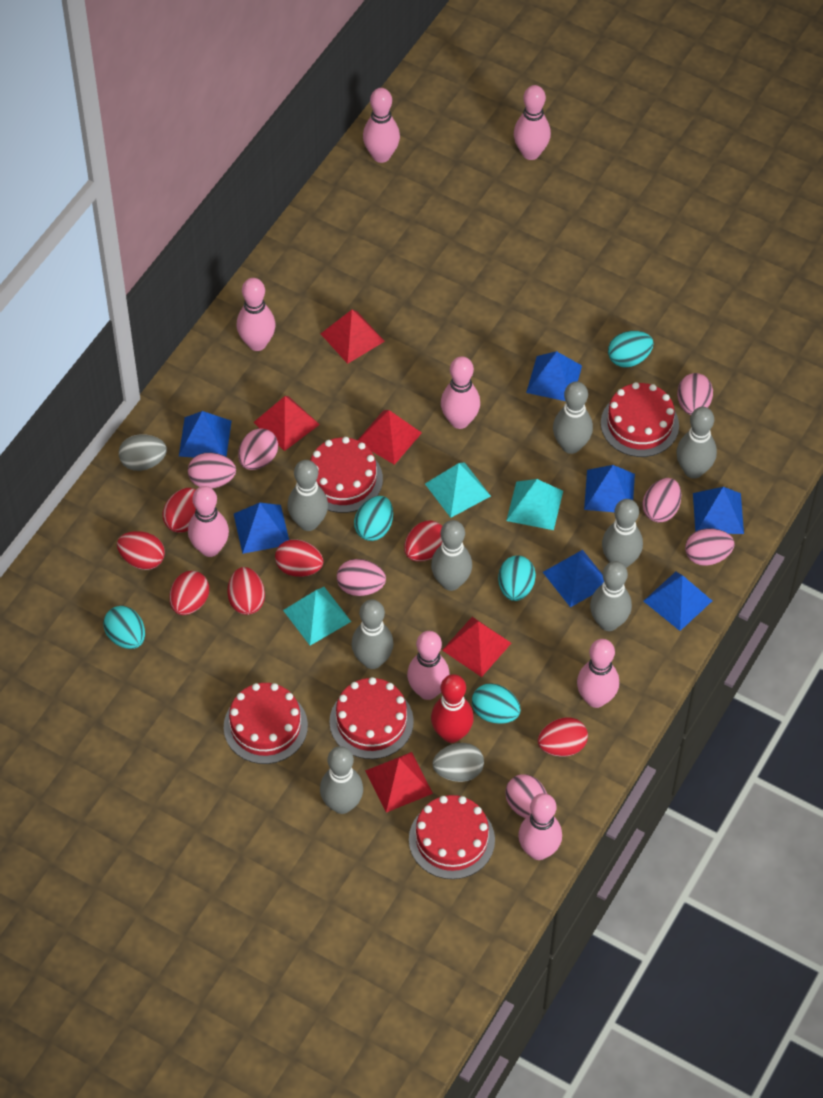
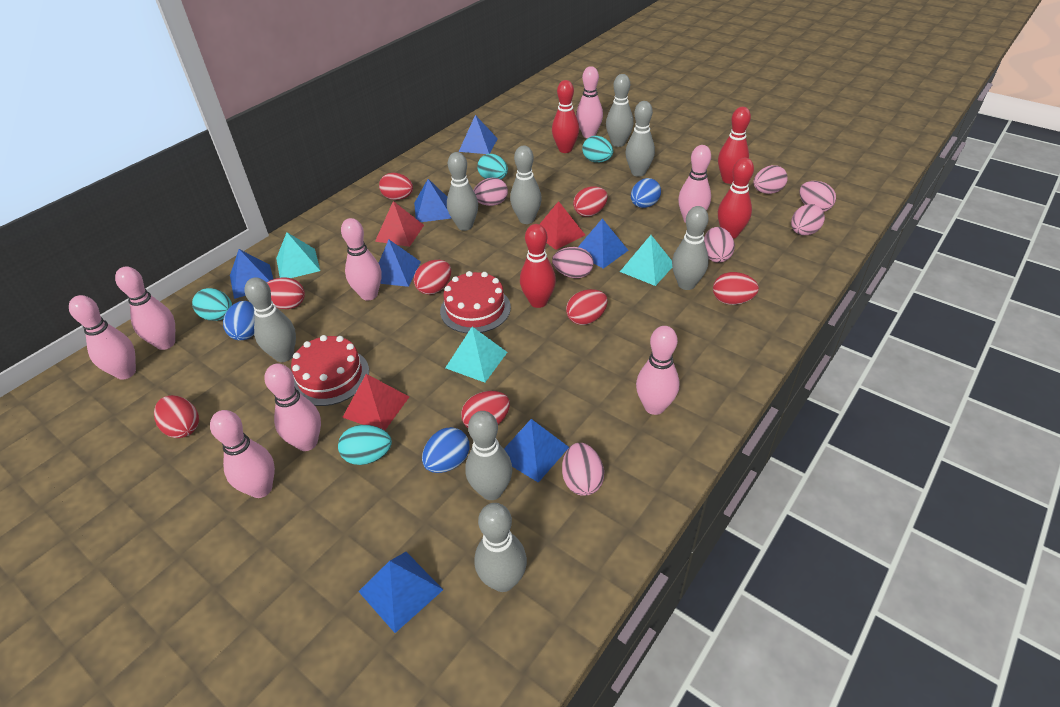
blue egg: none = 0 -> [223,301,255,340] [422,427,470,473] [631,178,661,208] = 3
grey egg: [119,434,167,471] [433,743,484,782] = 2 -> none = 0
red bowling pin: [431,674,474,743] = 1 -> [520,224,556,308] [552,80,579,153] [718,107,751,184] [718,158,754,239] = 4
red cake: [224,683,308,764] [310,437,383,513] [330,677,414,759] [409,795,495,879] [601,382,679,457] = 5 -> [291,335,369,406] [440,271,511,333] = 2
red egg: [117,531,165,570] [163,488,196,533] [169,571,209,615] [227,567,265,615] [275,539,324,577] [404,520,443,562] [538,718,588,757] = 7 -> [154,395,199,438] [267,277,305,309] [379,173,413,200] [414,260,451,295] [461,391,510,428] [566,289,608,325] [573,186,608,217] [713,272,759,305] = 8
red pyramid: [253,396,320,451] [321,310,385,364] [358,410,422,465] [365,752,433,813] [442,617,511,677] = 5 -> [342,374,409,431] [375,201,424,247] [540,201,585,250] = 3
turquoise egg: [103,606,145,649] [354,496,393,541] [472,683,520,724] [498,555,536,601] [608,331,654,368] = 5 -> [192,288,232,321] [338,425,392,465] [477,154,508,179] [582,136,613,162] = 4

